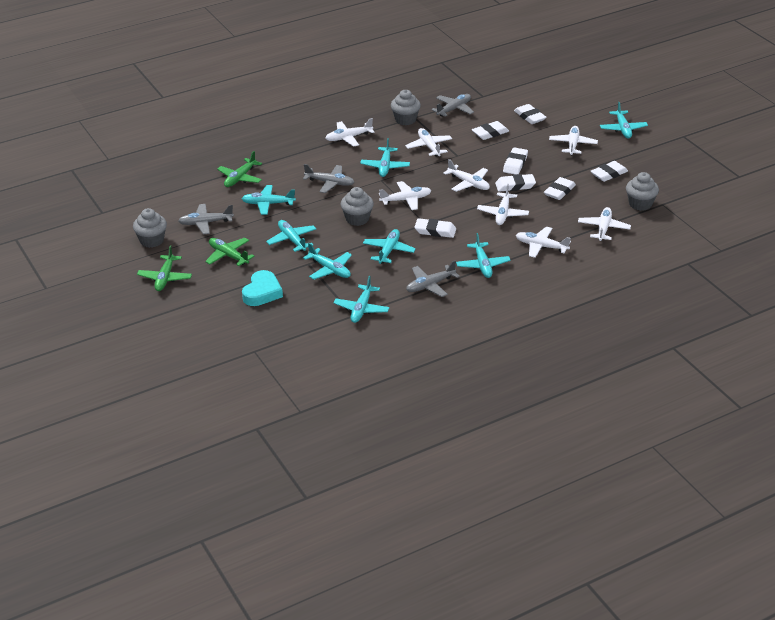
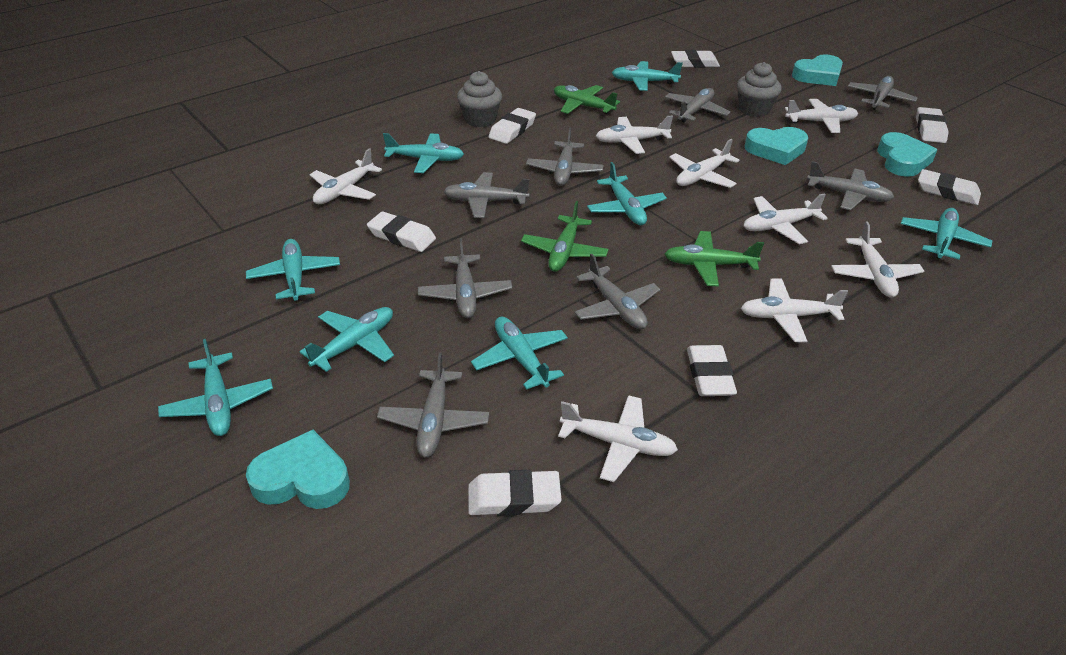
grey cupcake: [133,208,167,248] [340,187,374,226] [391,90,421,125] [626,172,659,211] = 4 -> [457,71,502,127] [737,62,782,117] = 2
grey plane: [179,204,234,234] [303,164,354,193] [406,260,460,297] [431,94,474,117] = 4 -> [377,352,489,458] [418,238,512,318] [443,172,529,218] [526,127,603,186] [574,254,661,329] [665,88,731,123] [807,161,894,210] [848,76,917,110] = 8
turquoise heart: [242,270,283,306] = 1 -> [246,430,350,509] [745,127,808,165] [792,54,843,86] [877,132,937,177] = 4

